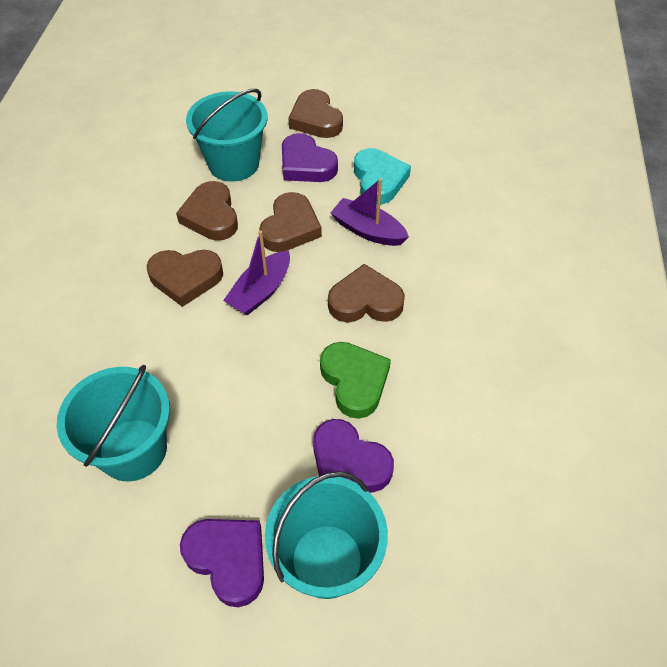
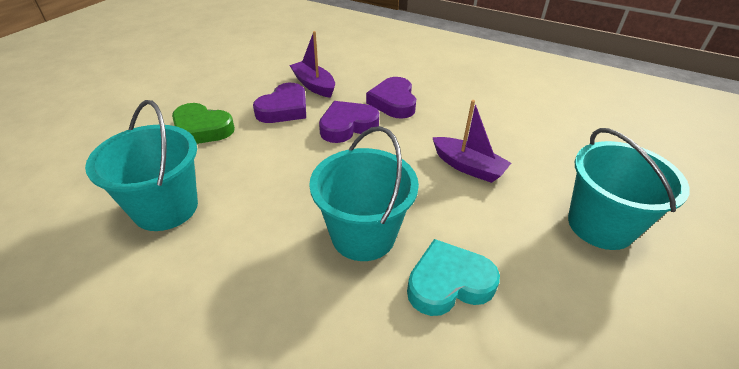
brown heart: [147,250,223,307] [176,181,238,241] [259,192,322,252] [288,89,343,138] [328,264,405,322] = 5 -> none = 0

